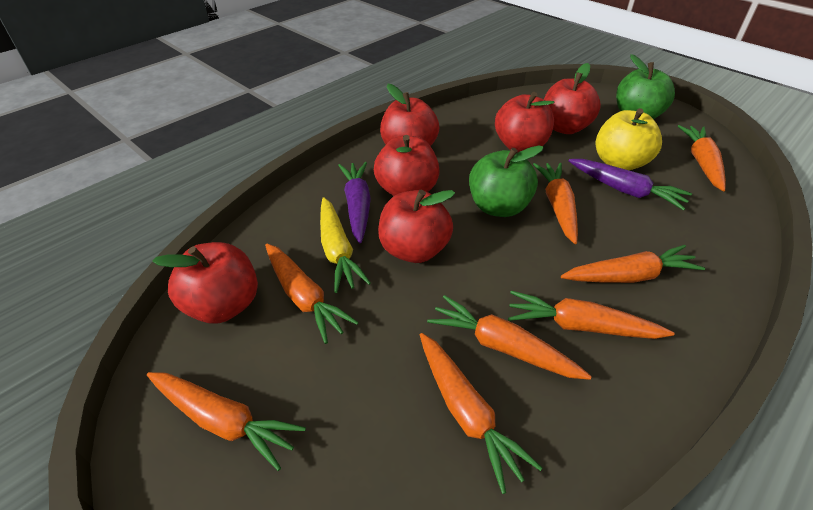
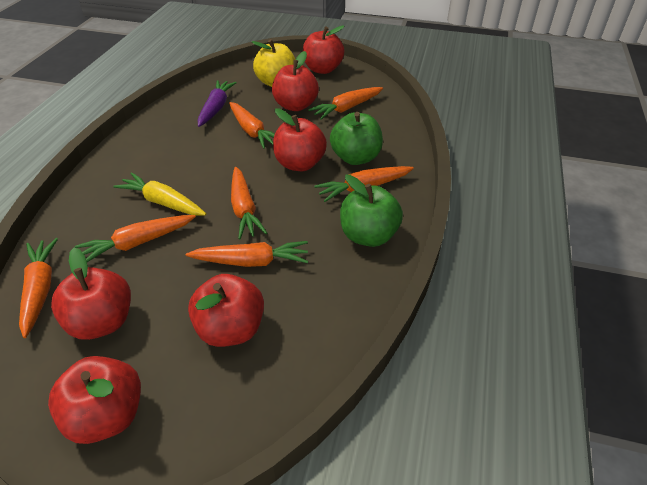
orange carrot: [147,372,306,471] [265,244,359,344] [420,333,542,494] [427,295,592,380] [508,291,675,339] [533,163,578,244] [561,245,705,283] [678,125,726,191] = 8 -> [19,238,58,338] [75,215,196,262] [186,241,308,267] [229,102,275,149] [231,167,267,239] [308,87,383,120] [314,166,414,202] = 7
purple carrot: [338,162,371,243] [568,159,692,211] = 2 -> [198,80,237,127] = 1

